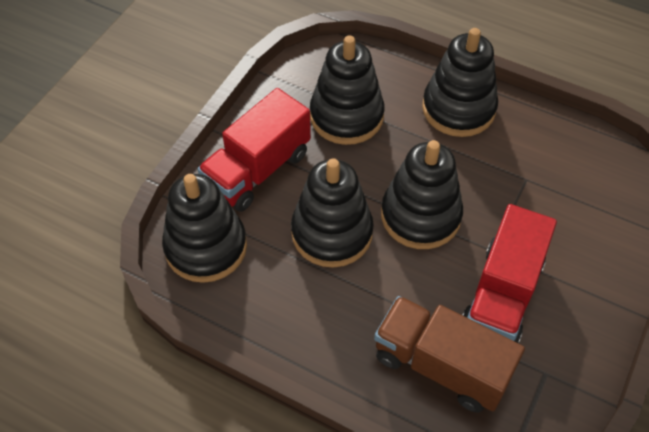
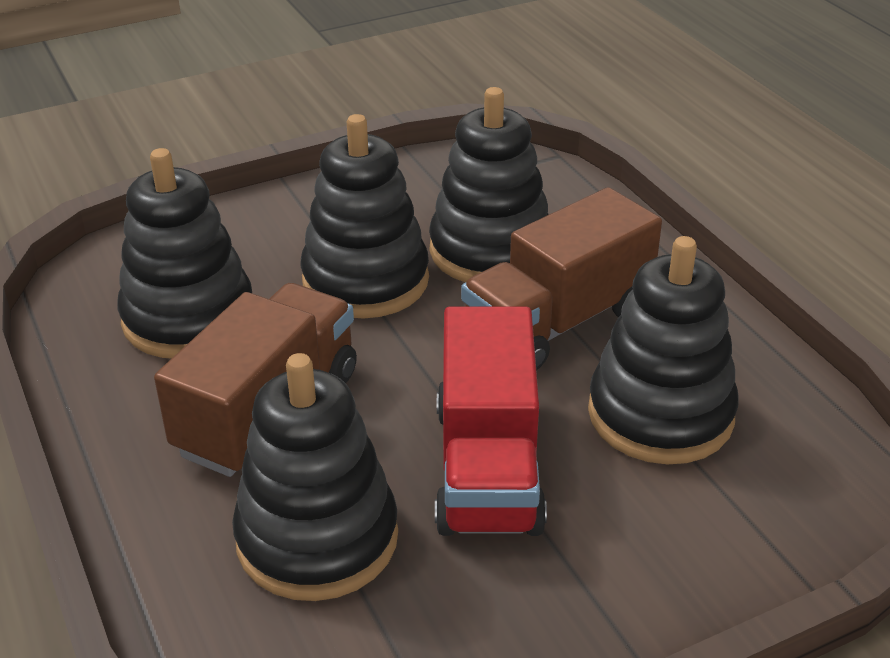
brown truck: [374,296,525,413] = 1 -> [154,283,357,477] [461,187,662,370] = 2
red truck: [197,88,311,212] [463,204,557,343] = 2 -> [435,306,547,536] = 1

